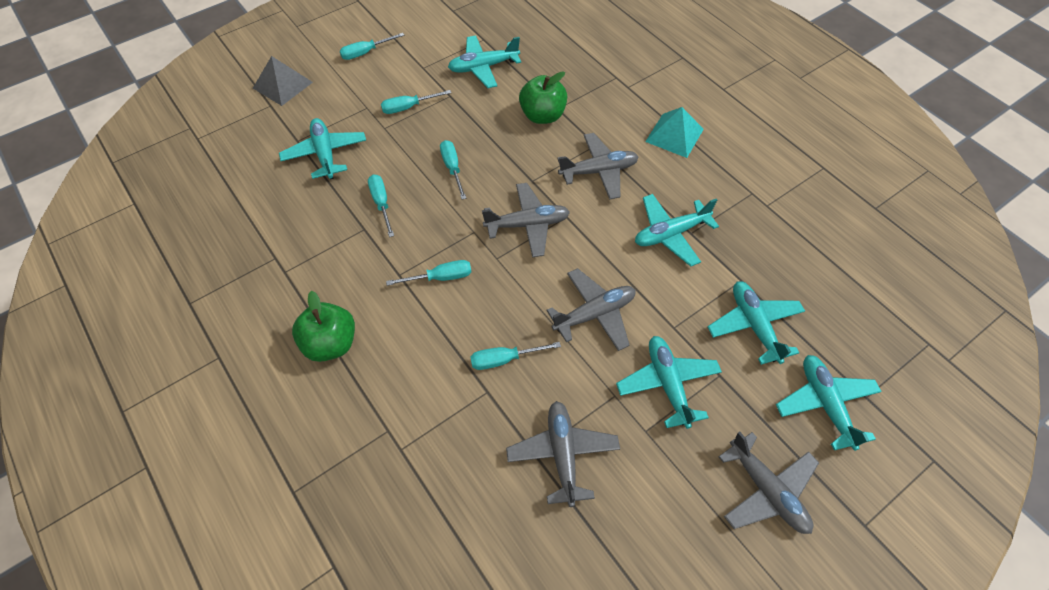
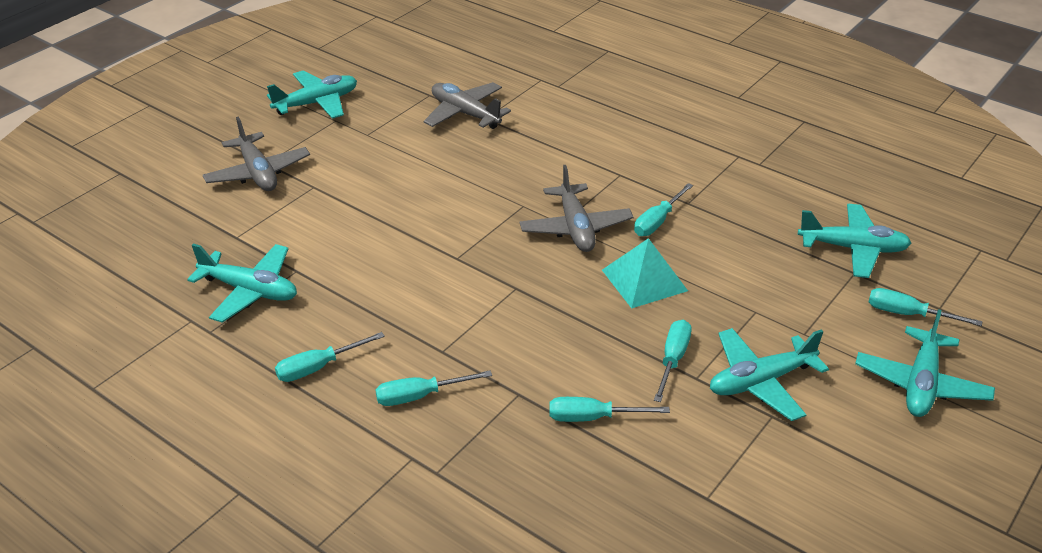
green apple: [292,291,355,362] [519,71,567,124] = 2 -> none = 0
grey plane: [482,183,570,257] [506,401,620,507] [547,268,635,351] [557,133,638,199] [719,432,819,534] = 5 -> [203,117,310,191] [424,82,511,129] [520,165,633,252] = 3
grey pyramid: [253,56,313,106] = 1 -> none = 0
turquoise plane: [279,118,366,179] [448,35,521,88] [616,336,722,429] [635,194,719,267] [708,281,805,365] [776,355,882,451] = 6 -> [187,244,297,323] [267,70,357,119] [710,328,829,421] [798,204,911,278] [855,309,995,417] = 5

